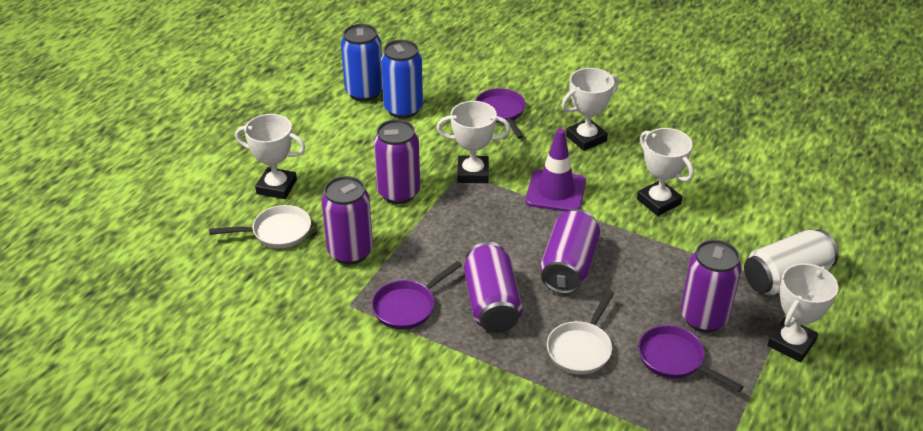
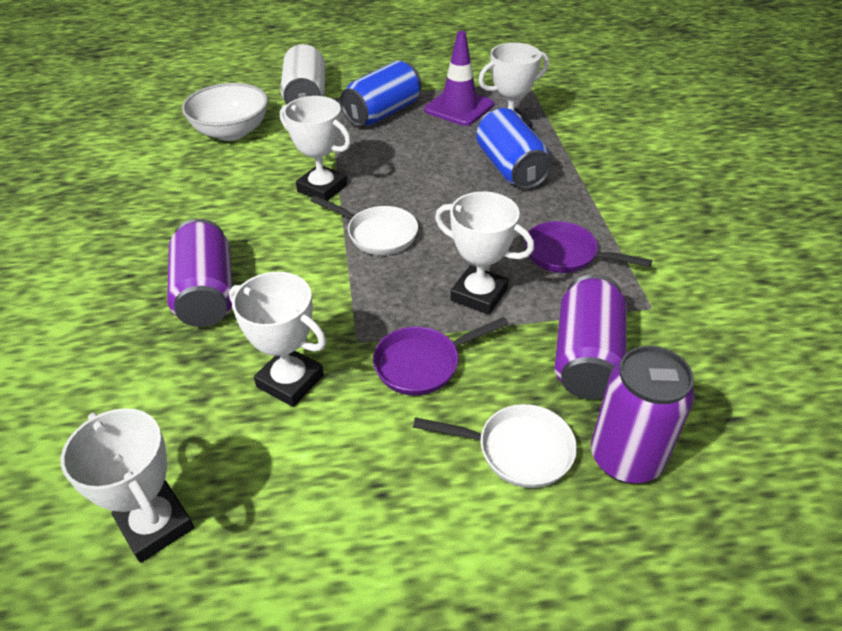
purple can: [322,176,373,265] [374,119,420,204] [464,242,523,333] [540,209,600,294] [681,240,742,332] = 5 -> [167,219,233,327] [555,274,627,399] [591,346,695,484] = 3
purple pan: [372,261,462,330] [475,88,526,139] [638,325,744,392] = 3 -> [373,317,509,396] [525,221,652,273] = 2
white bowl: none = 0 -> [182,83,268,141] = 1

